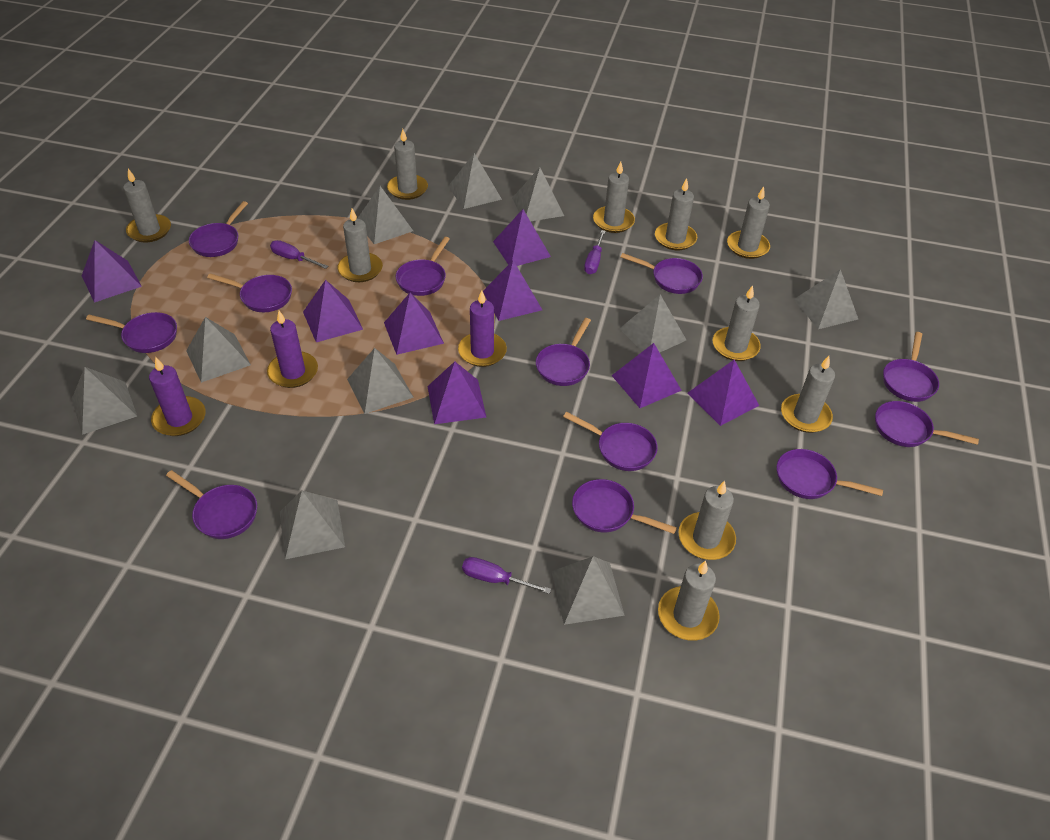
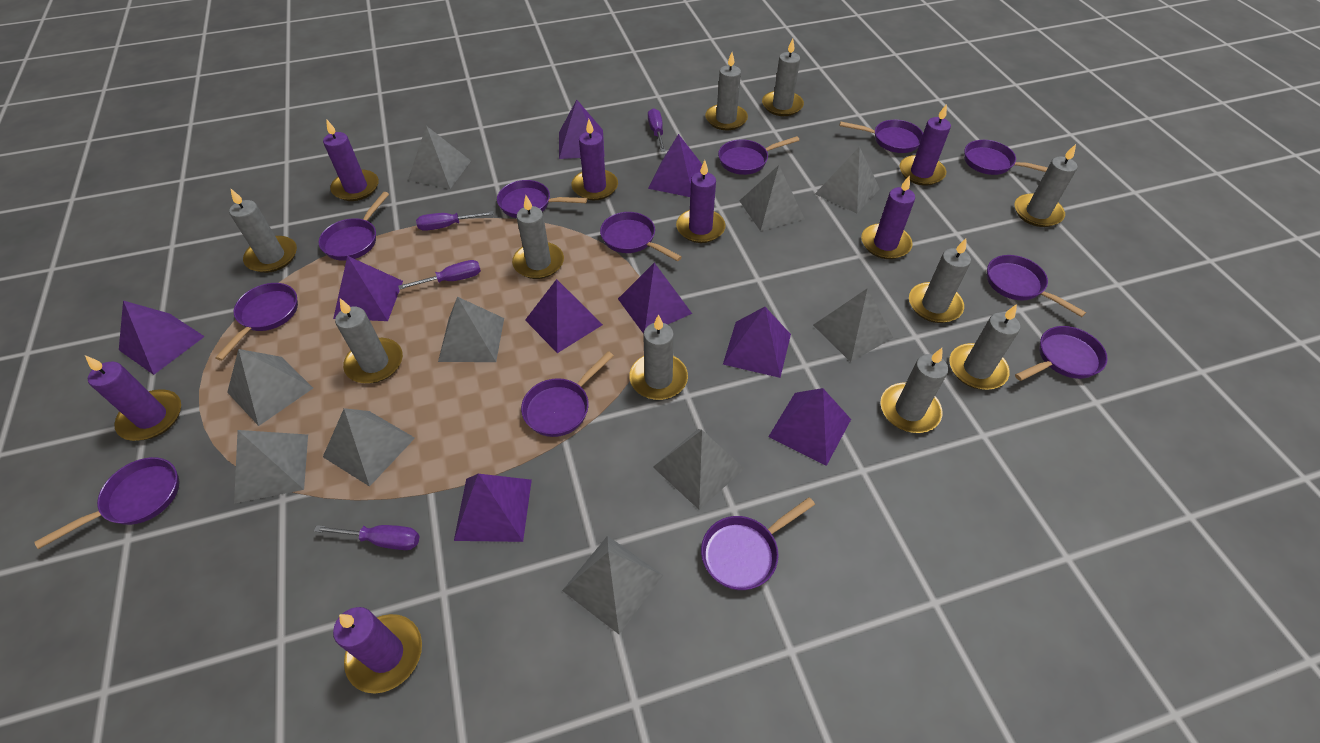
purple candle: [149,357,206,436] [267,311,318,388] [458,290,507,367] = 3 -> [85,355,181,441] [323,119,379,201] [333,607,422,694] [571,119,618,200] [676,160,726,243] [861,175,915,259] [899,104,951,186] = 7
purple pyramid: [82,240,142,303] [303,280,363,342] [384,293,444,355] [428,361,486,424] [483,260,542,321] [493,209,551,266] [611,343,682,408] [687,360,759,426] = 8 -> [119,300,205,375] [333,256,403,321] [454,474,532,542] [525,279,603,353] [559,100,605,159] [618,263,692,334] [648,134,702,197] [723,307,791,378] [768,388,851,466] = 9
purple screwdriver: [270,240,328,269] [462,557,551,594] [584,230,605,274] = 3 -> [314,525,419,550] [398,260,481,290] [416,211,494,231] [648,108,666,152] = 4

